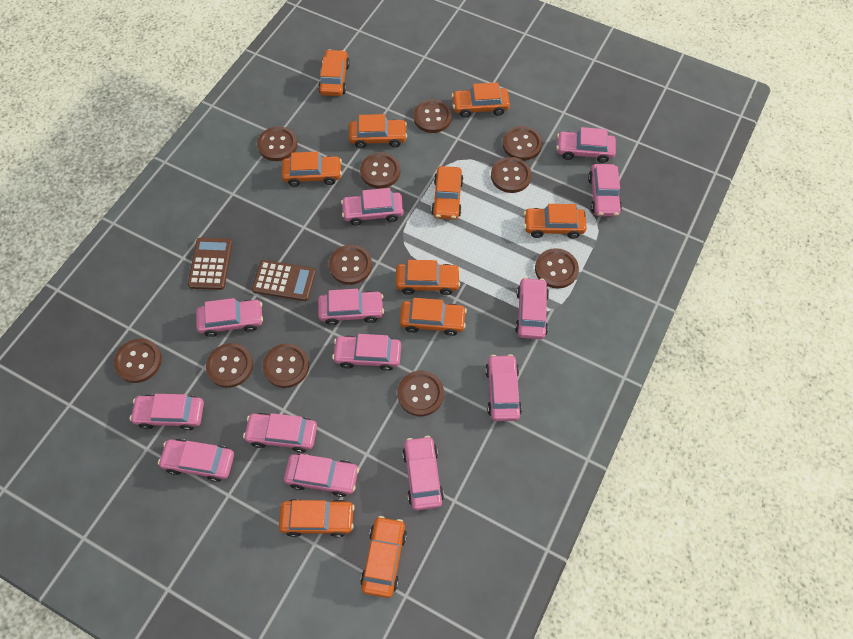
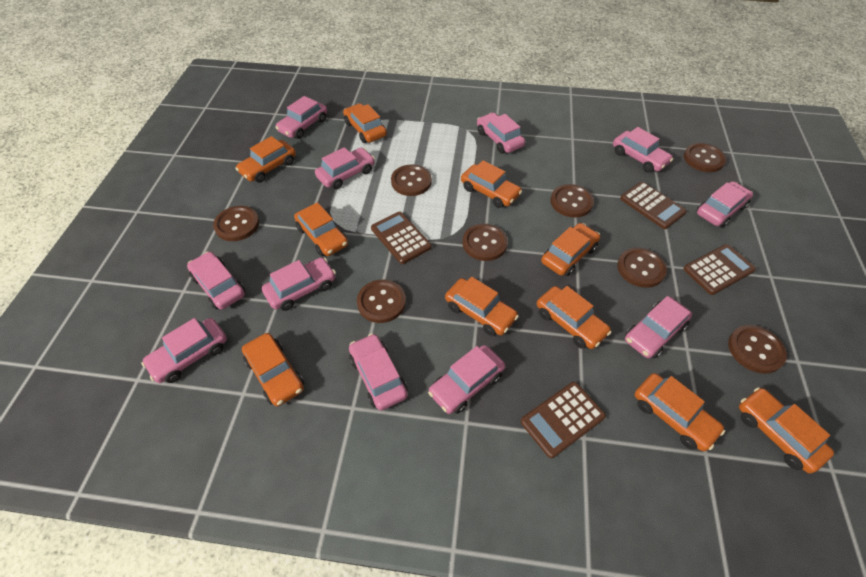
brown button: [114,339,162,383] [206,343,253,388] [257,126,298,161] [263,343,309,388] [329,245,372,285] [360,153,400,188] [397,371,444,416] [413,99,452,133] [491,157,532,193] [502,126,542,161] [535,248,579,289] = 11 -> [213,206,259,241] [357,280,406,323] [391,164,432,196] [463,224,508,261] [551,184,594,218] [617,248,667,288] [684,143,726,172] [728,325,787,374] = 8
brown calculator: [188,238,233,290] [252,260,316,301] = 2 -> [371,212,432,264] [521,382,606,458] [620,182,687,229] [683,244,756,295] = 4
pink car: [130,394,204,430] [158,439,234,482] [196,298,263,337] [243,413,317,453] [284,454,359,497] [318,289,384,325] [332,334,401,371] [341,188,404,225] [402,436,444,511] [485,354,522,421] [515,277,549,340] [556,127,616,163] [588,164,622,217] = 13 -> [141,318,227,383] [187,252,245,310] [262,257,336,311] [275,96,327,139] [315,147,375,189] [349,334,408,411] [428,345,505,414] [477,113,525,153] [613,127,673,173] [625,296,692,358] [696,181,753,227] = 11

